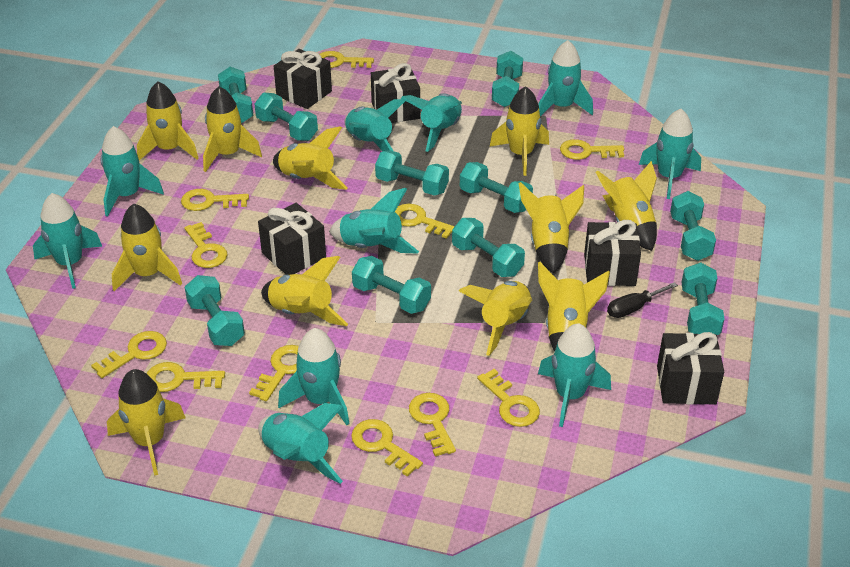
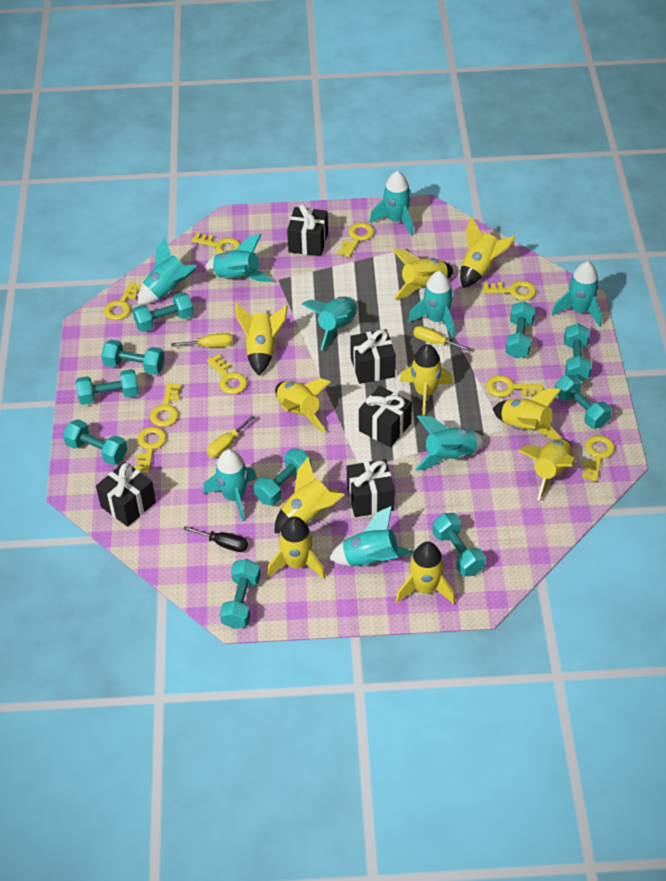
turquoise rocket: [33,193,102,289] [101,126,164,217] [258,403,343,484] [278,328,349,425] [329,188,419,254] [344,99,406,151] [401,93,462,152] [538,40,593,116] [538,323,611,427] [639,109,701,199] = 10 -> [138,238,197,304] [203,449,257,522] [205,234,273,282] [301,296,357,351] [329,506,413,567] [369,171,414,236] [408,271,455,338] [415,415,485,471] [552,261,602,327] = 9
yellow key: [91,331,167,378] [147,362,225,392] [181,189,249,211] [184,222,227,268] [249,345,299,401] [319,51,374,68] [351,419,423,477] [395,204,455,239] [409,393,456,456] [477,369,540,427] [560,139,624,160] = 11 -> [104,282,142,320] [134,427,167,473] [150,383,181,427] [191,232,241,254] [207,354,247,394] [338,222,374,258] [483,281,536,300] [486,375,543,397] [582,435,615,482] = 9
yellow rocket: [107,369,186,476] [112,204,182,291] [137,81,198,161] [203,86,262,172] [261,256,348,326] [273,126,347,190] [459,281,533,356] [490,86,549,176] [519,182,584,273] [538,262,610,352] [596,161,657,251] = 11 -> [235,303,288,375] [267,516,326,579] [274,457,344,533] [275,378,331,433] [392,249,454,299] [396,542,455,604] [400,344,453,416] [460,217,516,288] [493,388,562,439] [518,439,576,501] = 10
yellow screwdriver: none = 0 -> [171,333,232,347] [207,415,255,458] [413,326,471,351] = 3

